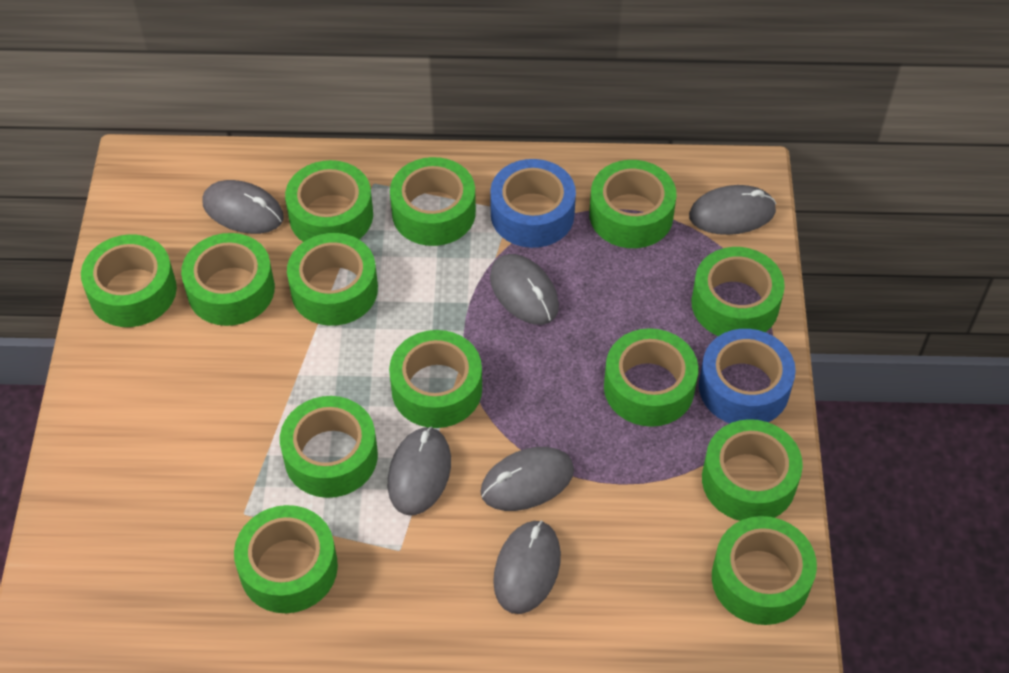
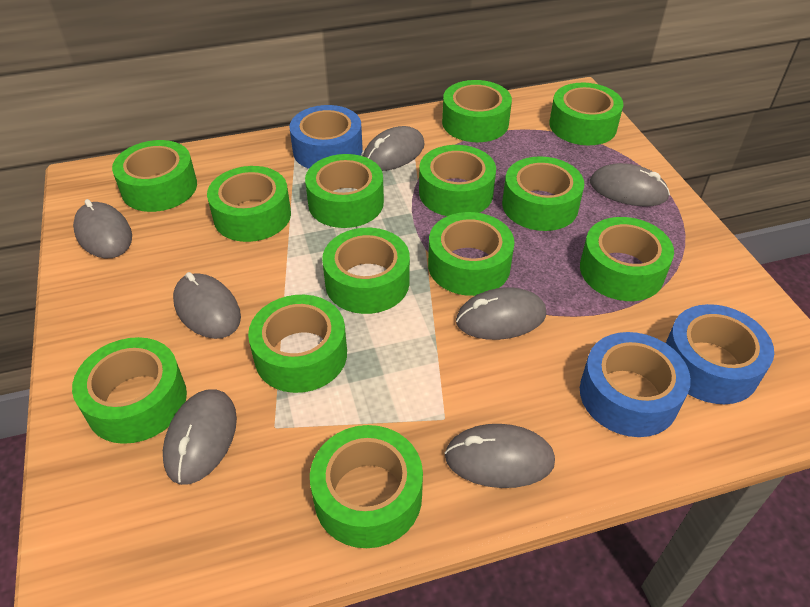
blue tape: [490,159,576,248] [699,329,796,423] = 2 -> [289,105,363,169] [580,332,691,437] [666,304,774,404] = 3
grey mouse: [202,180,284,234] [388,426,451,515] [480,447,574,511] [490,254,559,325] [493,520,561,614] [689,185,776,235] = 6 -> [73,199,132,258] [163,389,237,485] [173,272,241,339] [363,126,425,171] [445,424,555,488] [456,287,546,340] [590,163,670,206] = 7

